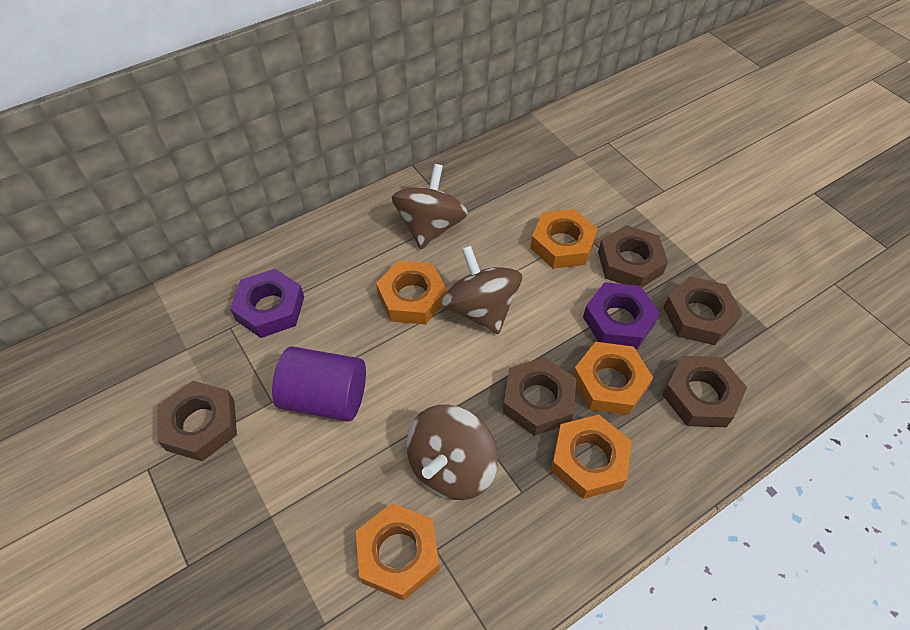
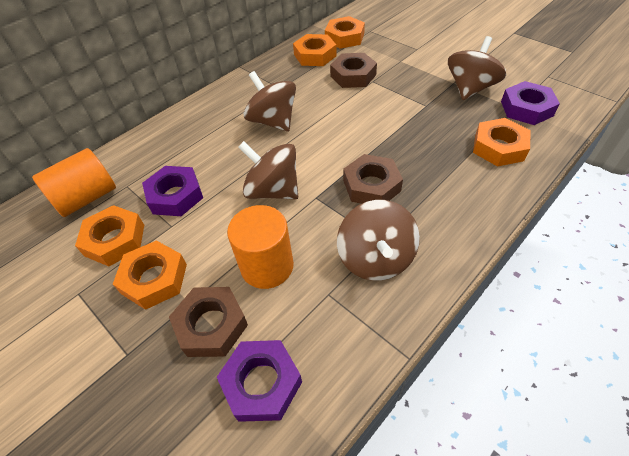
brown nut: [158,381,237,461] [503,357,576,436] [598,225,668,287] [662,356,747,427] [663,276,742,345] = 5 -> [169,287,248,357] [330,53,377,88] [343,154,403,204] = 3
brown spinning top: [392,164,468,249] [407,404,498,500] [442,245,522,334] = 3 -> [238,141,298,199] [243,71,296,131] [337,200,420,281] [448,36,506,100] = 4
orange cylinder: none = 0 -> [32,148,116,217] [227,205,294,289] = 2
purple cylinder: [272,346,366,422] = 1 -> none = 0
purple nut: [230,269,304,338] [583,282,660,349] = 2 -> [142,166,203,216] [217,340,302,422] [501,81,560,125] = 3

